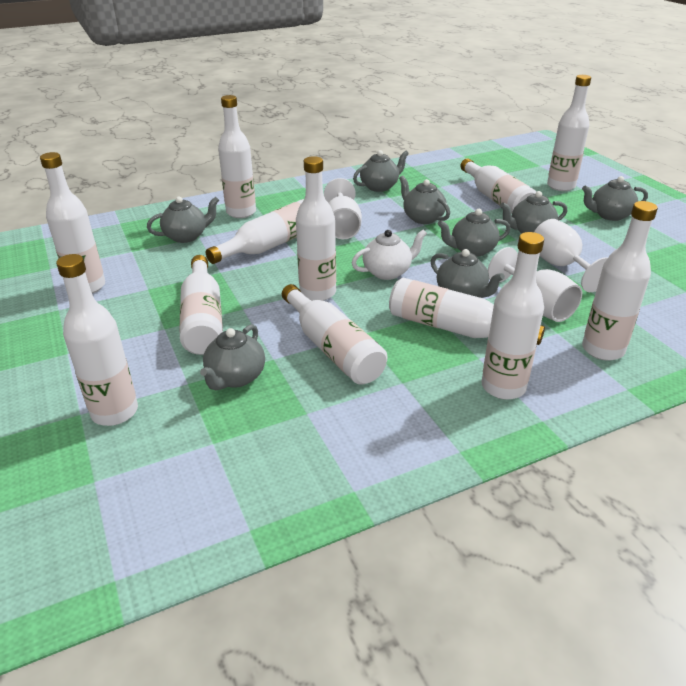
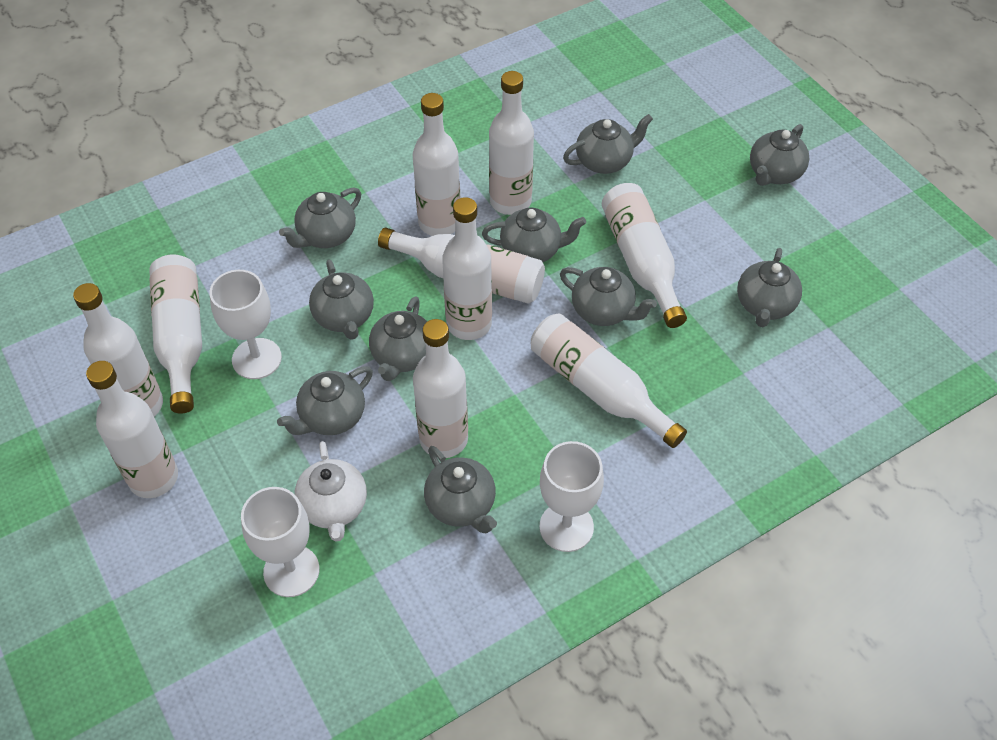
grey teapot: [147,196,219,243] [200,324,265,390] [353,150,409,192] [399,176,450,224] [431,249,505,298] [438,209,511,257] [500,191,567,234] [582,176,648,221] = 8 -> [277,366,373,435] [279,187,361,248] [309,260,374,340] [369,296,427,381] [424,446,497,534] [482,208,586,262] [560,267,657,326] [563,114,653,174] [737,248,802,327] [750,124,810,186] = 10
white bottle: [40,152,105,293] [56,254,138,426] [179,255,223,355] [206,199,304,264] [218,95,256,218] [282,284,387,384] [296,156,336,301] [389,278,545,345] [460,158,537,214] [482,232,544,400] [547,75,591,191] [582,201,658,361] = 12 -> [73,283,163,416] [86,361,178,498] [149,254,202,414] [378,228,545,304] [413,93,460,236] [413,319,468,458] [442,197,492,340] [489,71,534,215] [531,313,687,448] [602,183,687,328] = 10

